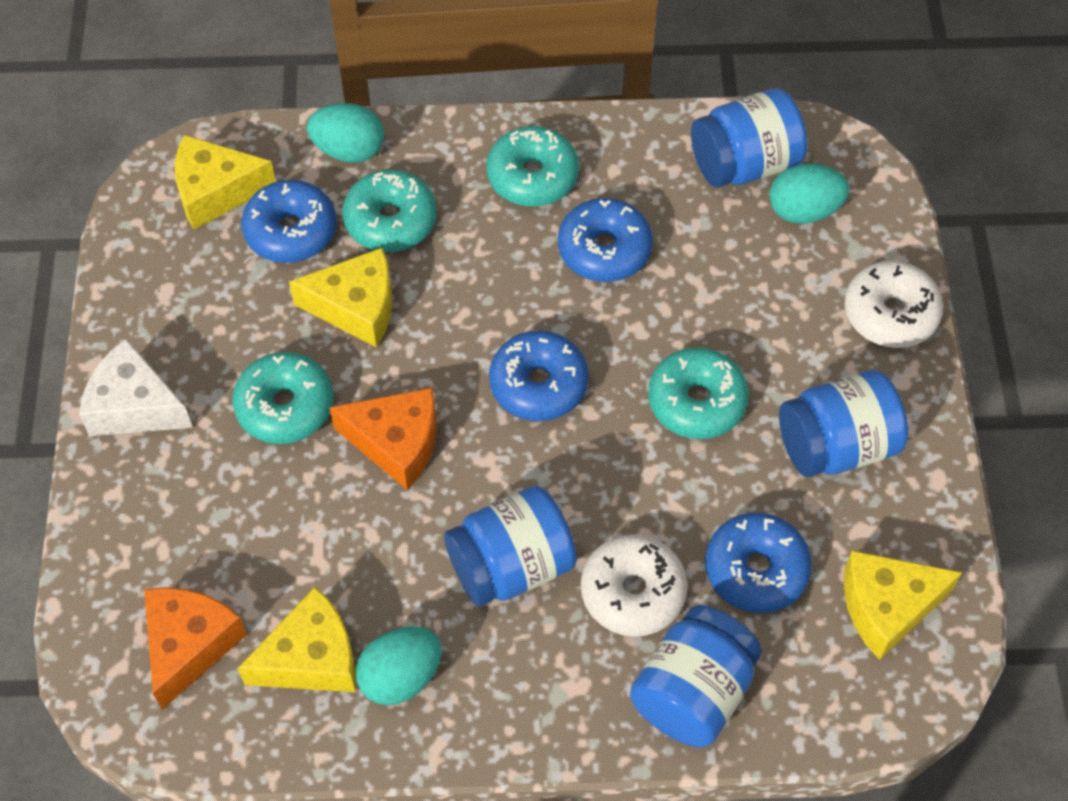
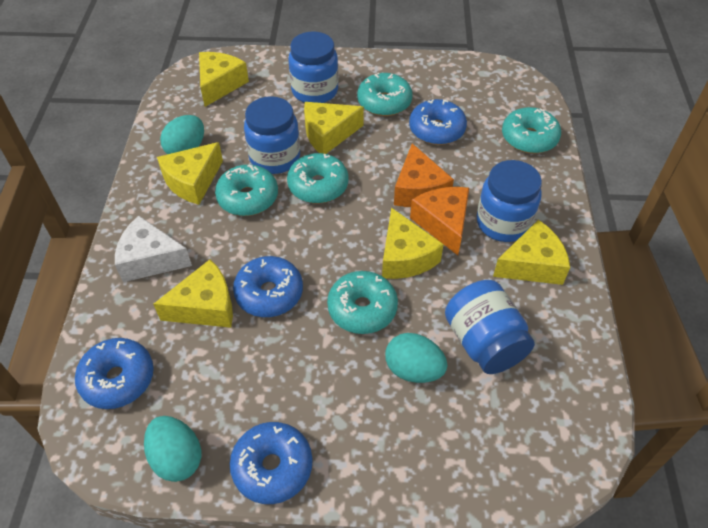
turquoise donut: [232,352,334,444] [342,169,437,252] [486,126,579,207] [648,347,749,439] = 4 -> [215,164,278,216] [287,153,348,203] [327,271,398,334] [357,73,413,116] [502,107,561,154] = 5
white donut: [581,535,688,637] [845,261,943,348] = 2 -> none = 0
yellow cheese: [175,135,276,230] [238,587,356,692] [289,248,393,348] [844,550,962,660] = 4 -> [153,259,233,328] [157,142,223,205] [199,52,249,107] [304,102,364,154] [382,207,444,279] [493,220,570,285] = 6

